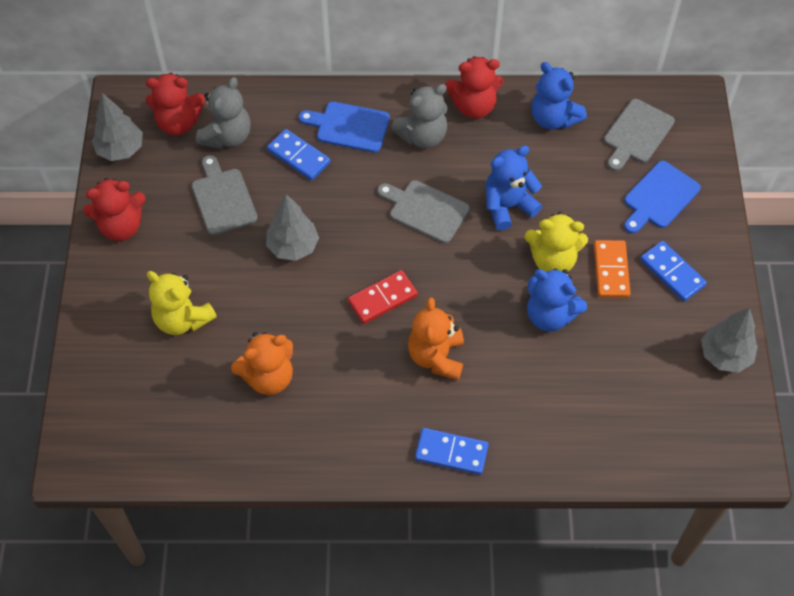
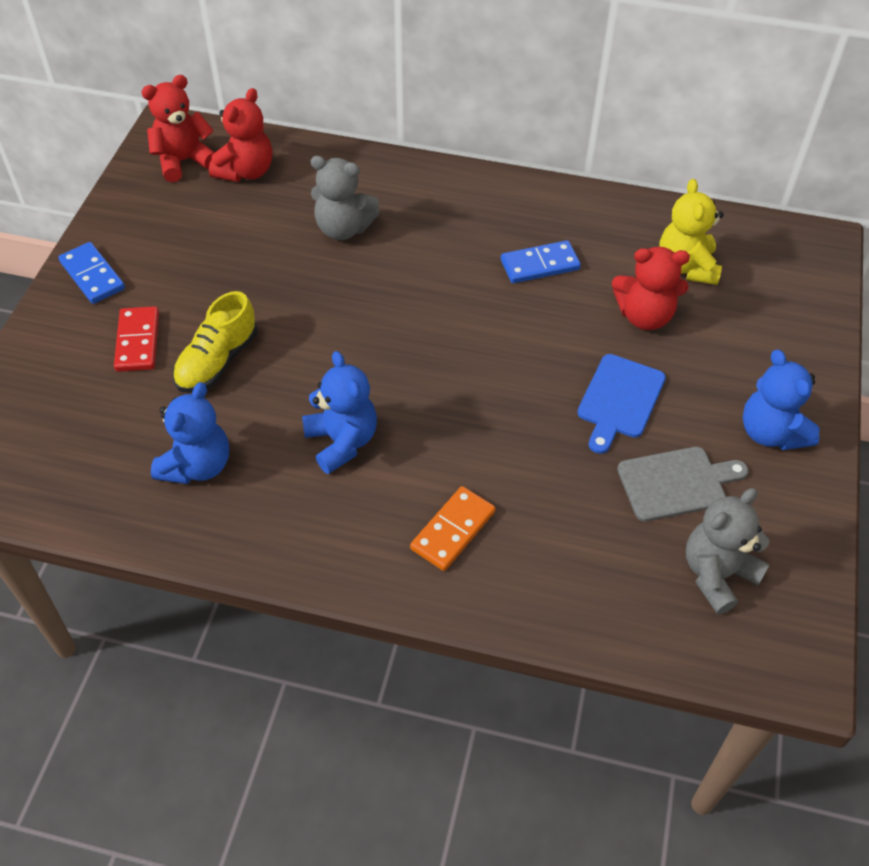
blue cutting board: [299,102,390,153] [624,161,701,234] = 2 -> [577,354,666,454] = 1
blue domino: [267,129,330,180] [415,428,489,475] [640,241,707,302] = 3 -> [58,242,125,304] [501,240,581,283] = 2
grey cutting board: [192,155,258,235] [377,180,470,243] [604,99,675,171] = 3 -> [617,447,749,522] = 1
grey tree: [92,93,143,161] [266,194,319,261] [701,308,758,373] = 3 -> none = 0
orange teddy bear: [231,332,293,395] [408,297,464,380] = 2 -> none = 0
yellow shoe: none = 0 -> [173,291,258,393] = 1
yellow teddy bear: [147,271,217,335] [525,212,588,272] = 2 -> [659,179,724,285] = 1

